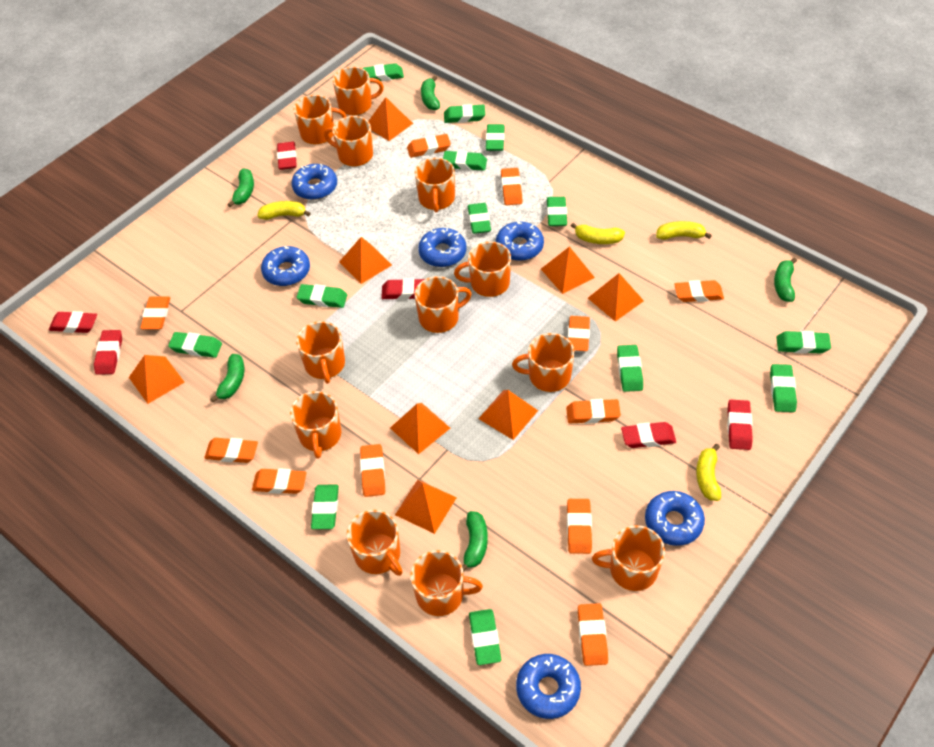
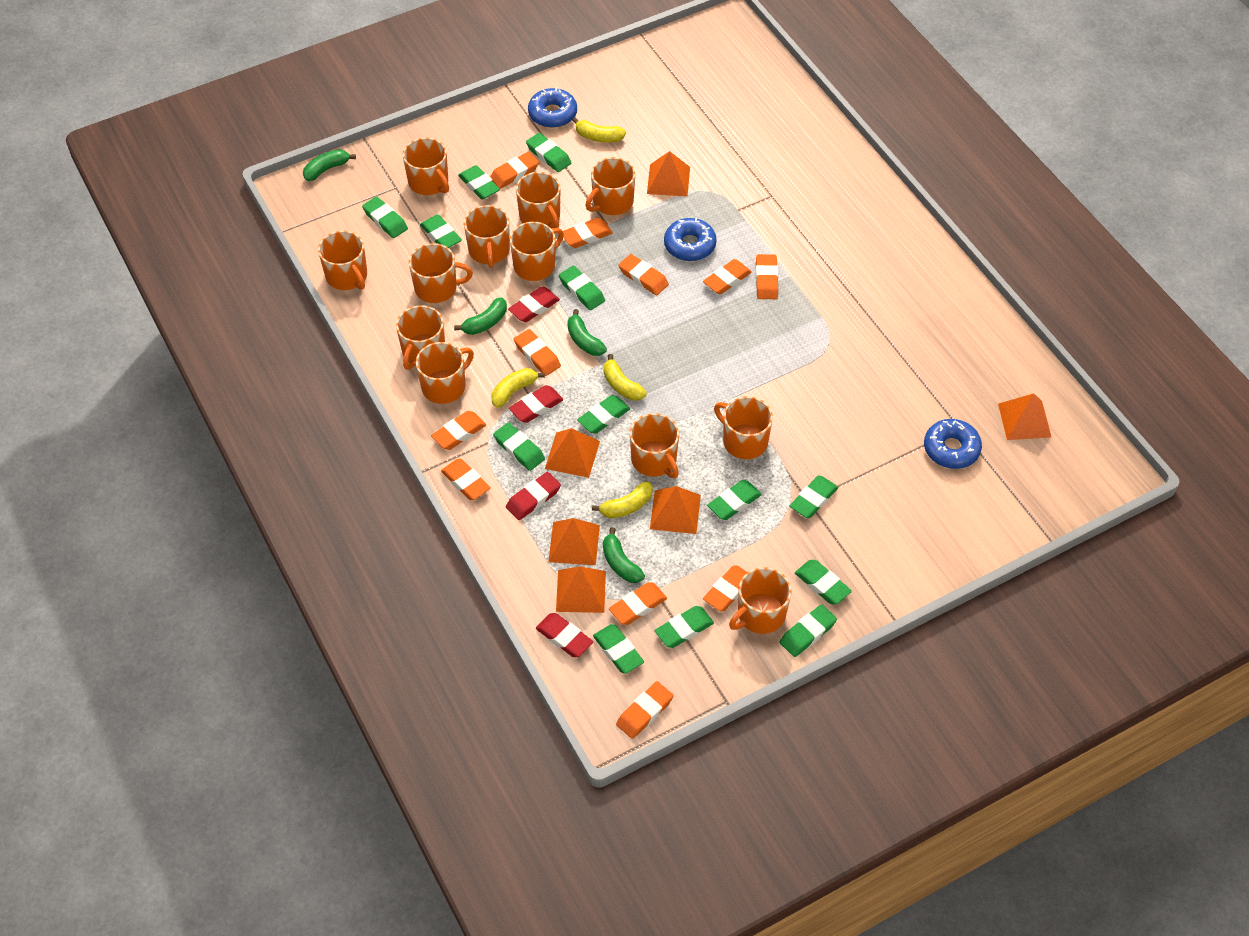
blue donut: [261,246,310,286] [291,164,337,200] [418,228,467,267] [496,221,544,261] [516,654,581,719] [645,491,705,546] = 6 -> [528,87,577,128] [664,218,717,261] [924,419,982,469] = 3
green banana: [210,354,244,402] [228,168,254,207] [421,76,440,110] [462,511,488,572] [774,258,797,302] = 5 -> [303,149,356,181] [454,297,507,335] [567,309,607,356] [603,527,645,583] = 4
orange pyramid: [129,355,185,404] [339,237,392,284] [368,97,413,141] [390,403,450,454] [395,480,457,534] [478,390,538,440] [541,246,595,294] [588,273,644,322] = 8 -> [545,428,600,478] [548,518,600,565] [556,566,606,613] [647,151,690,197] [650,486,701,534] [998,393,1051,440] = 6
red eraser: [49,311,97,333] [94,330,122,375] [277,142,297,170] [381,278,425,300] [621,422,676,448] [727,400,753,450] = 6 -> [506,472,561,520] [508,287,560,322] [509,385,563,423] [536,613,593,657] = 4

